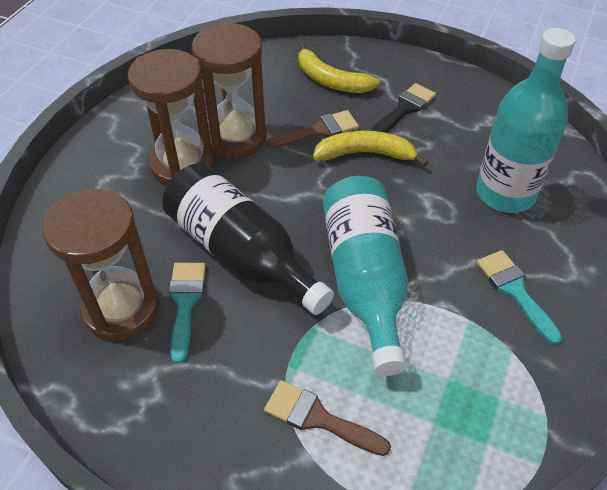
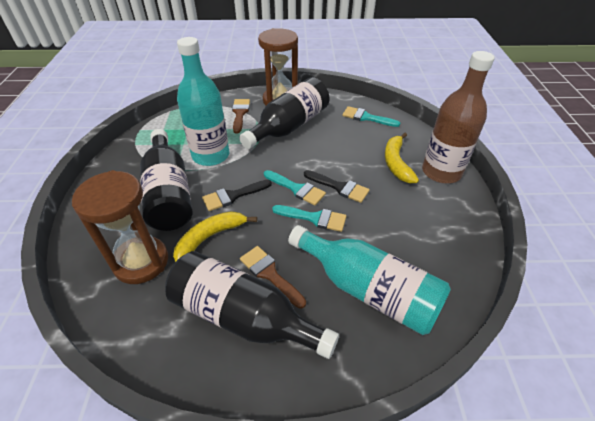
black bottle: [162,163,334,315] = 1 -> [140,129,193,231] [165,251,339,359] [239,77,330,149] = 3
black brush: [371,83,436,133] = 1 -> [202,180,272,211] [304,170,370,203] = 2
brown bottle: none = 0 -> [422,51,495,184] = 1
brown hourglass: [42,189,159,341] [128,49,214,185] [192,23,267,158] = 3 -> [72,170,168,284] [258,28,298,105] = 2
turquoise brush: [169,263,206,364] [477,250,562,345] = 2 -> [264,170,326,206] [272,205,346,232] [342,106,400,127] = 3

